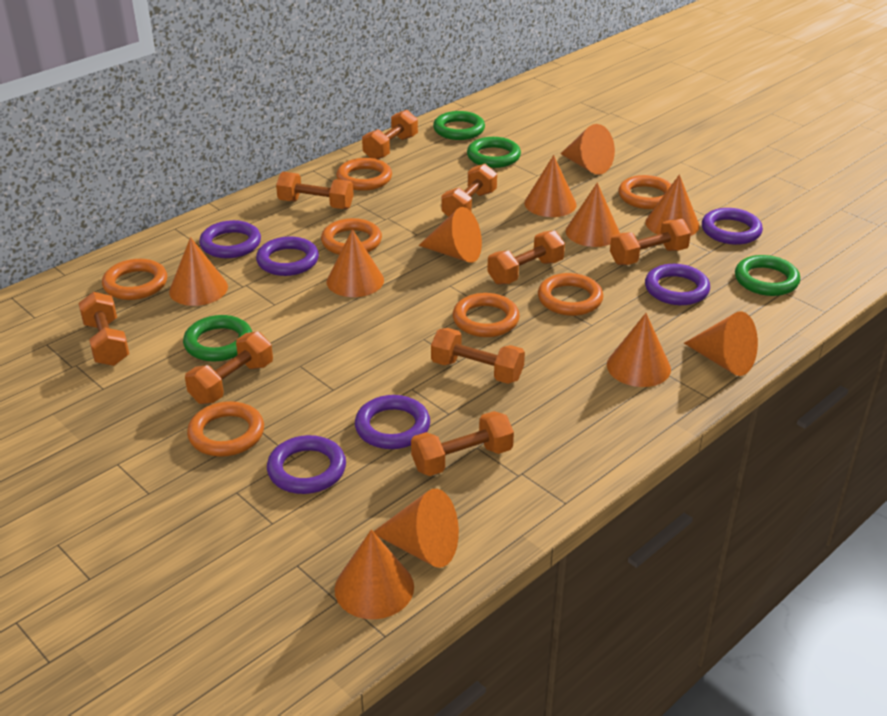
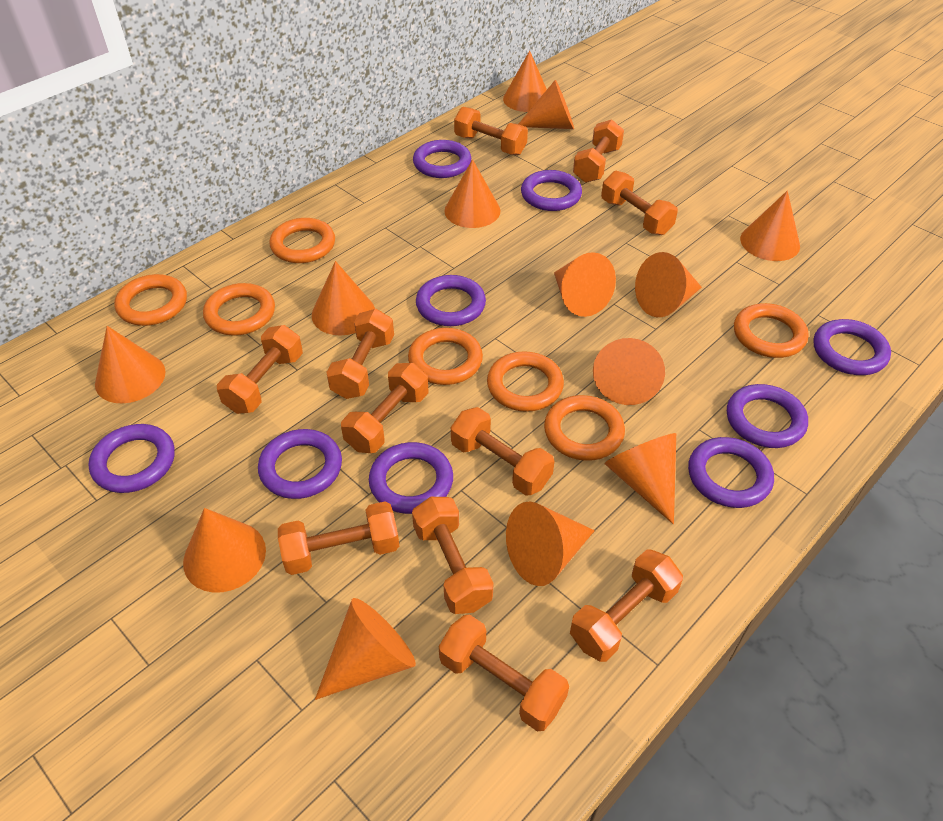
green ring: [183,315,252,362] [433,111,485,140] [467,137,521,168] [735,255,800,296] = 4 -> none = 0
orange cone: [169,237,228,306] [326,229,384,297] [335,530,414,619] [373,489,459,568] [418,207,482,263] [524,155,577,217] [561,124,615,175] [566,183,620,247] [607,313,671,387] [645,175,700,236] [684,311,758,376] = 11 -> [95,326,166,403] [183,508,266,593] [312,261,375,336] [315,598,416,700] [444,159,501,228] [503,50,547,112] [506,501,595,586] [519,80,574,129] [554,252,616,317] [593,338,665,405] [604,433,676,524] [635,252,702,317] [740,191,800,261] = 13
orange dumbbell: [78,292,129,366] [185,331,273,404] [276,172,354,209] [362,110,418,159] [411,411,514,476] [431,328,525,384] [441,164,497,217] [487,230,565,285] [610,219,691,265] = 9 -> [217,325,303,414] [278,501,399,575] [326,309,394,399] [341,363,428,453] [412,497,494,614] [439,615,569,731] [451,407,554,496] [454,107,528,155] [570,549,683,662] [573,119,624,183] [601,171,678,235] = 11
purple ring: [199,220,261,258] [256,236,319,276] [267,435,346,494] [355,395,430,449] [645,264,710,305] [702,208,763,245] = 6 -> [89,424,175,493] [258,429,342,499] [369,442,453,514] [413,140,471,178] [416,275,486,326] [521,170,582,211] [688,437,774,508] [727,384,808,448] [814,319,891,375] = 9

